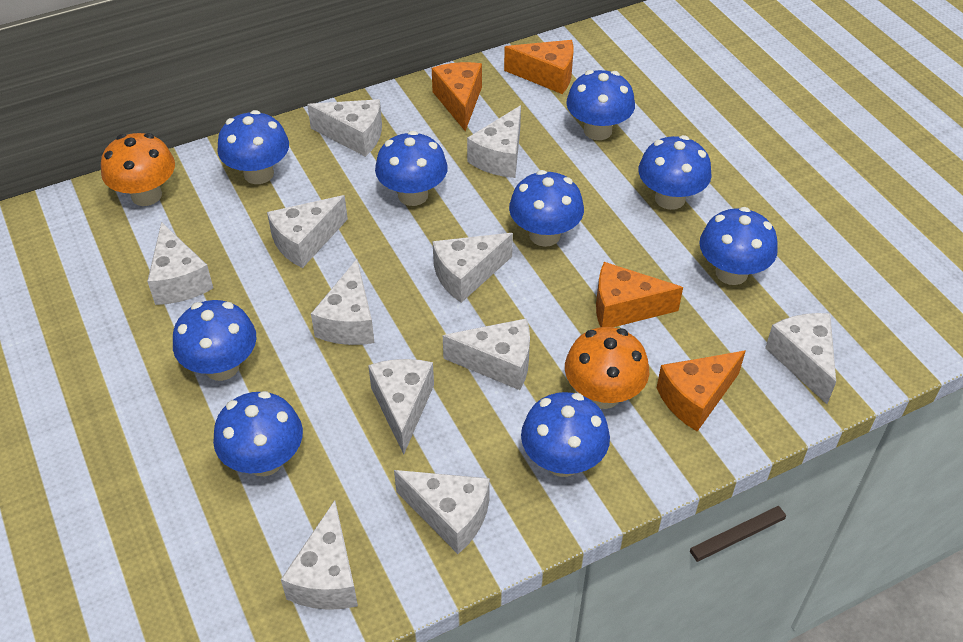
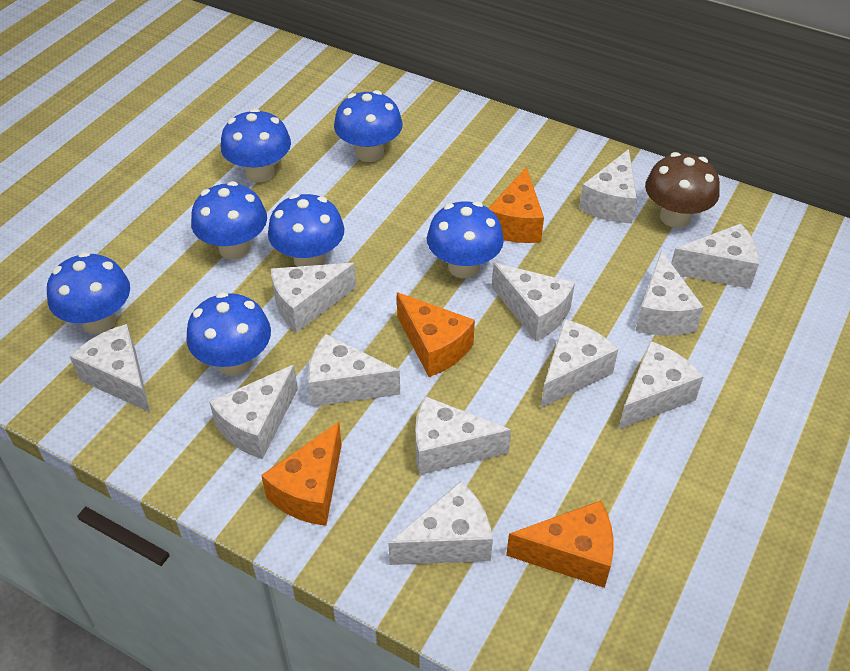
blue mushroom: [173,300,257,381] [213,391,303,476] [217,110,289,184] [375,131,448,206] [509,170,584,247] [521,392,610,477] [566,70,635,140] [639,135,712,210] [699,207,778,285] = 9 -> [47,252,130,334] [186,292,271,376] [191,181,267,259] [221,108,291,182] [268,194,344,267] [334,90,403,162] [427,201,504,278] = 7
brown mushroom: none = 0 -> [645,152,720,228] = 1
orange mushroom: [101,133,175,206] [565,327,649,409] = 2 -> none = 0
white cheese: [147,222,213,305] [267,195,348,268] [281,500,358,610] [307,99,382,157] [311,259,375,345] [368,359,434,454] [394,470,490,554] [433,233,513,303] [443,318,530,390] [467,105,521,178] [765,313,836,404] = 11 -> [70,324,150,412] [209,365,298,459] [271,263,356,333] [308,334,400,407] [388,481,493,565] [415,396,511,475] [492,263,575,341] [541,319,618,408] [579,149,637,223] [618,341,704,430] [635,251,704,336] [671,223,759,289] = 12

